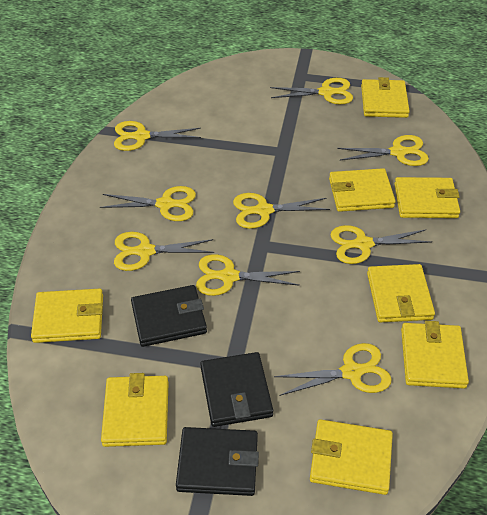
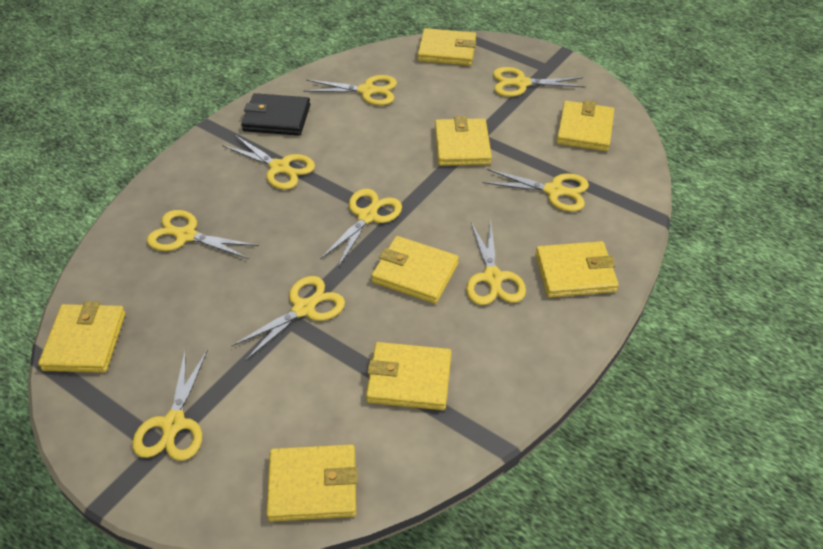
black wallet: [131,285,207,347] [176,427,259,496] [201,352,273,427] = 3 -> [241,93,310,136] = 1

